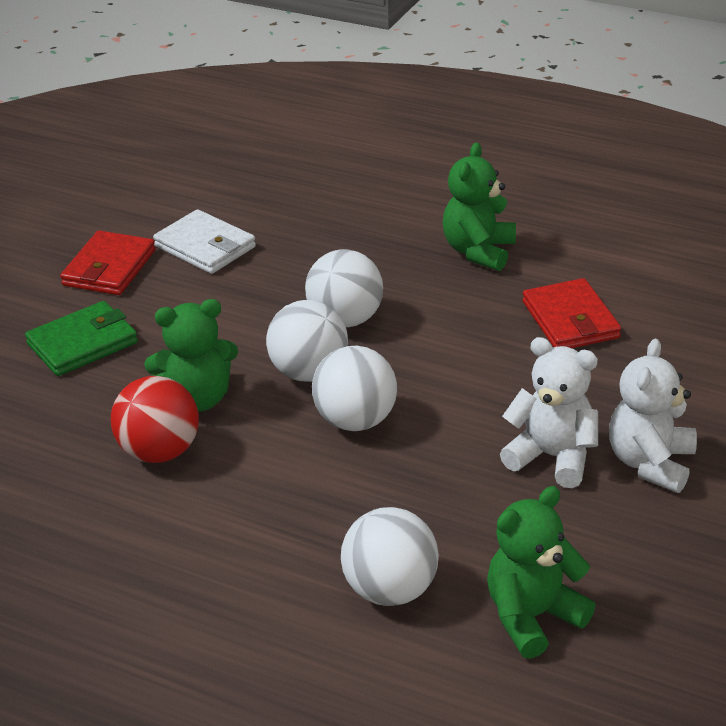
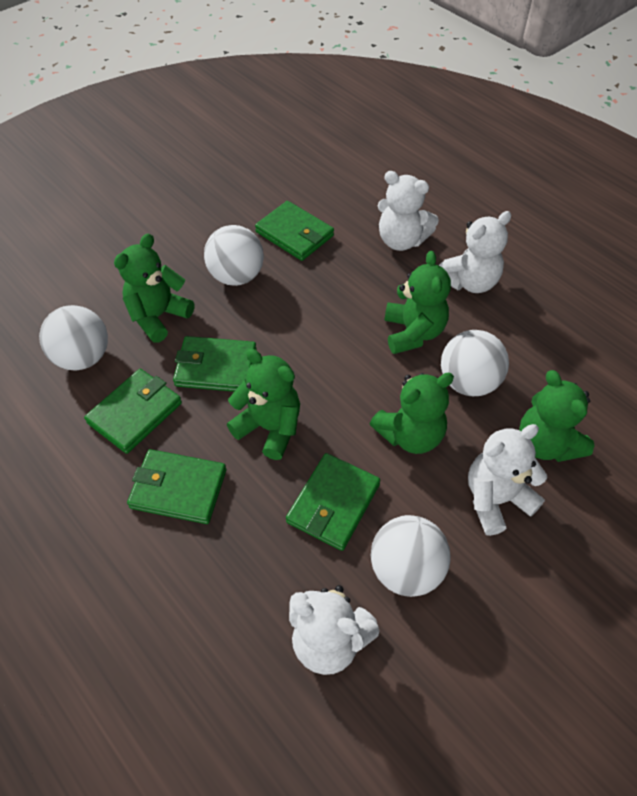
green teddy bear: [144,299,238,412] [442,142,516,271] [487,486,595,659] = 3 -> [114,234,194,343] [227,349,300,460] [370,373,454,454] [384,251,451,354] [519,370,595,462] = 5
green wallet: [25,301,138,376] = 1 -> [84,369,182,454] [127,449,226,524] [173,336,257,392] [255,201,334,261] [286,453,380,551] = 5
red ball: [111,376,199,463] = 1 -> none = 0
red wallet: [60,230,156,295] [522,278,621,348] = 2 -> none = 0
white teddy bear: [500,337,598,488] [609,339,697,493] = 2 -> [289,585,380,675] [378,171,439,251] [439,211,511,293] [468,424,547,536] = 4
white wallet: [153,209,256,274] = 1 -> none = 0

